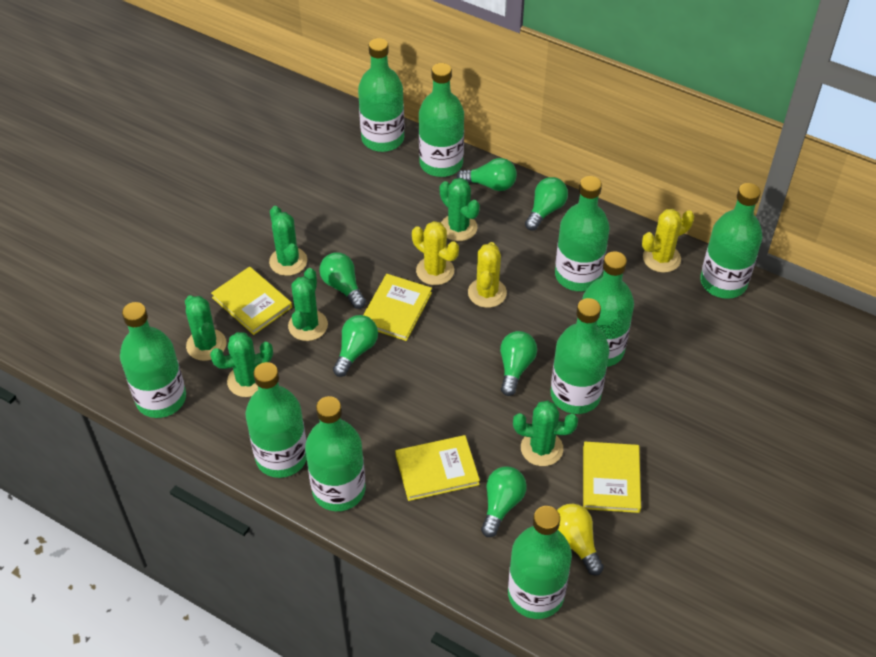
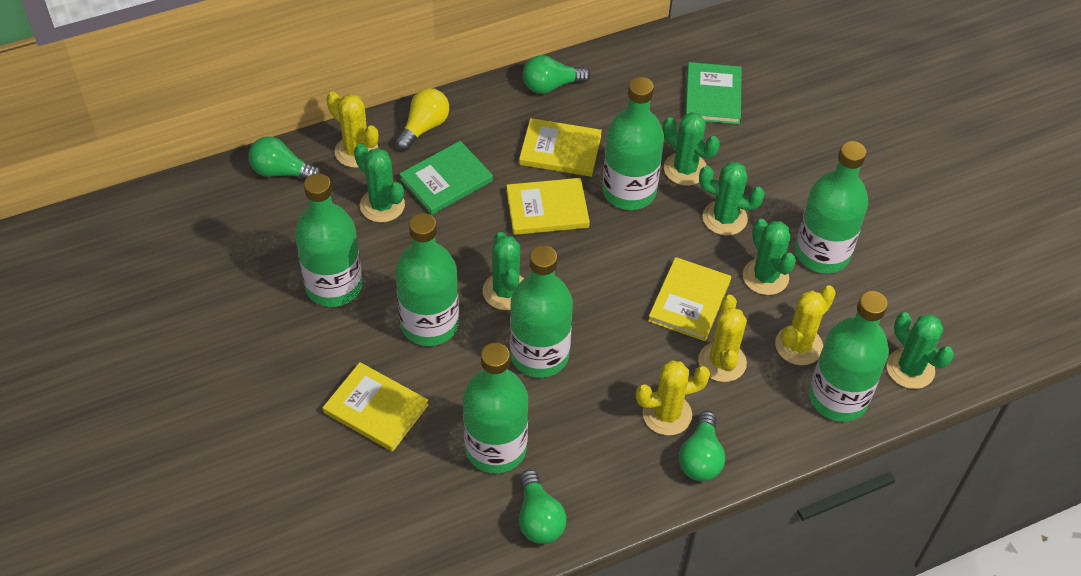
green book: none = 0 -> [399,141,493,215] [685,62,742,124] = 2
green bottle: [120,302,186,418] [246,362,307,478] [305,396,365,511] [358,38,404,152] [419,63,464,177] [508,506,572,619] [551,298,610,414] [555,176,610,291] [582,251,634,367] [700,183,762,299] = 10 -> [295,173,362,307] [395,213,459,346] [463,343,528,473] [510,245,573,378] [602,77,664,210] [795,141,868,273] [809,291,889,422] = 7
green light bulb: [319,252,366,309] [333,315,378,377] [457,158,517,191] [481,466,527,537] [500,331,537,396] [525,177,568,230] = 6 -> [248,136,321,179] [519,470,567,544] [523,55,591,94] [679,411,725,481] = 4
yellow cactus: [412,221,459,285] [468,242,507,308] [642,209,694,273] = 3 -> [326,91,379,168] [636,360,710,436] [698,295,747,382] [775,285,836,365] = 4

